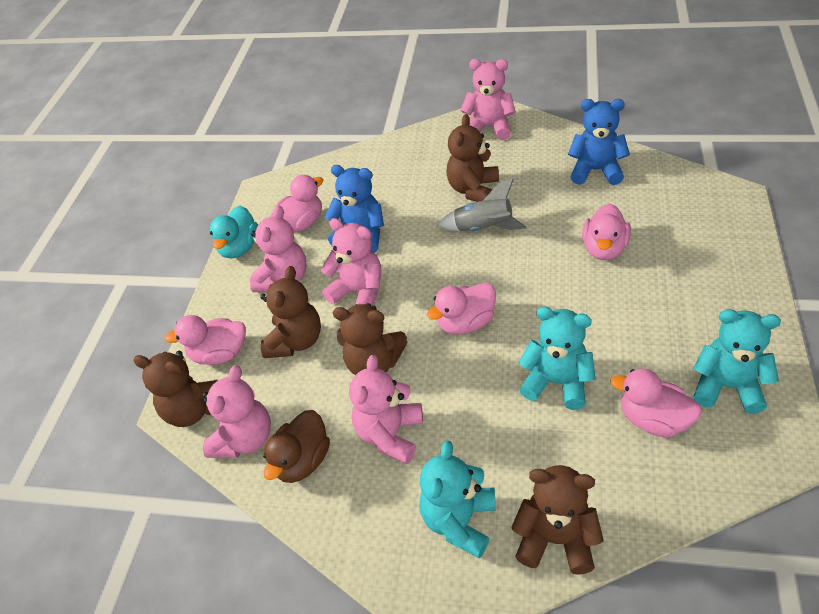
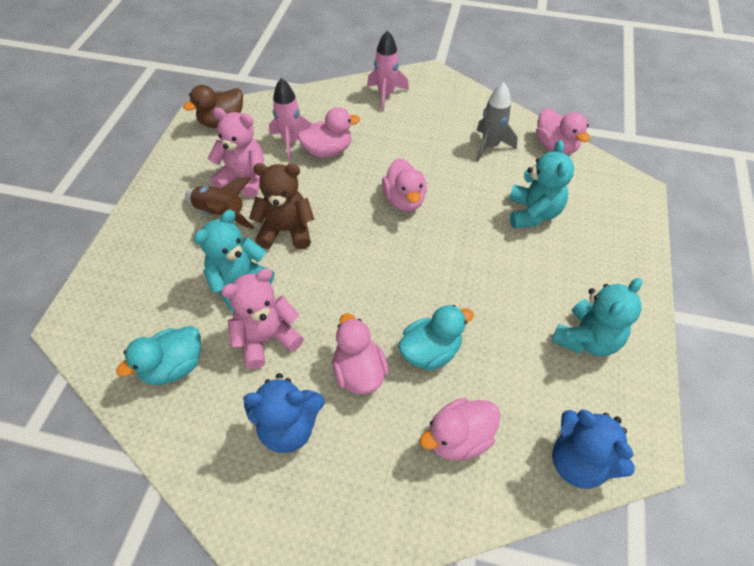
brown rocket: none = 0 -> [185,177,254,229] = 1
brown teddy bear: [133,351,218,427] [260,266,321,358] [333,303,407,375] [446,114,499,202] [511,465,604,575] = 5 -> [249,163,314,250] = 1
pink rocket: none = 0 -> [269,78,312,161] [367,30,409,111] = 2
pink teddy bear: [202,365,271,458] [250,206,307,292] [321,218,381,307] [349,355,423,464] [460,59,516,140] = 5 -> [208,108,264,198] [221,269,304,369] = 2
turquoise duck: [210,206,258,259] = 1 -> [116,326,201,385] [398,305,474,371] = 2

